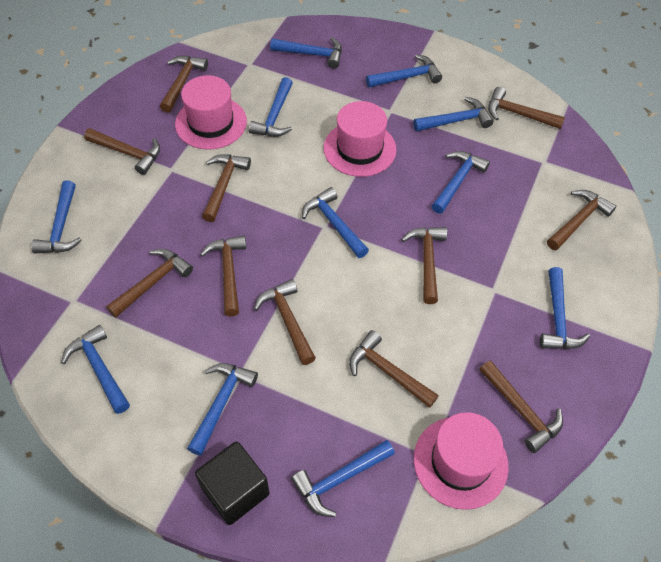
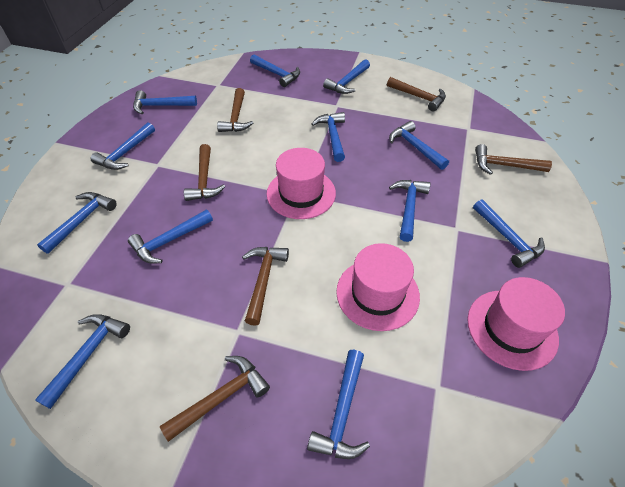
black cube: [195,441,270,525] = 1 -> none = 0
blue hammer: [31,180,82,254] [61,325,130,414] [187,363,258,456] [249,77,293,137] [270,37,342,69] [291,440,395,517] [302,187,369,258] [366,54,442,88] [413,97,493,131] [432,151,490,214] [540,267,590,349] = 11 -> [35,314,130,409] [37,192,117,254] [90,122,155,170] [128,210,213,264] [133,90,197,114] [250,54,300,87] [307,350,370,459] [311,112,345,162] [323,59,370,94] [389,121,449,170] [389,180,430,242] [473,199,545,268] = 12
brown hammer: [84,128,160,175] [106,249,193,318] [160,56,208,113] [200,236,246,317] [202,154,251,222] [254,279,316,365] [349,330,439,408] [401,227,447,304] [479,360,563,453] [488,87,565,129] [547,190,616,250] = 11 -> [159,356,270,442] [184,144,225,201] [217,88,253,132] [242,247,289,326] [387,77,446,111] [475,144,552,175] = 6

